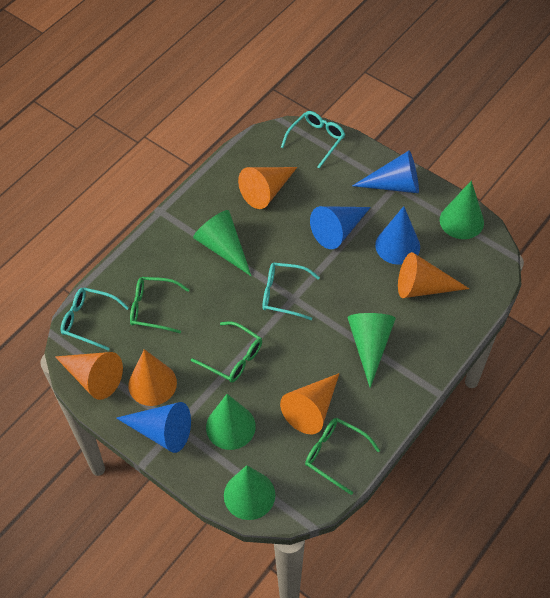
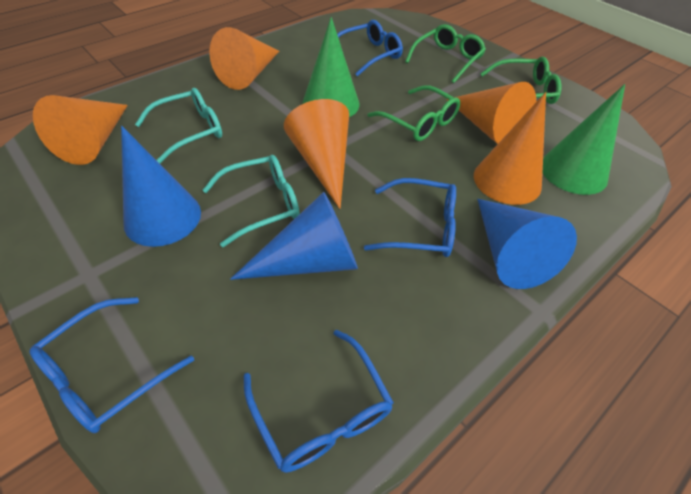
blue cone: [116,402,191,453] [310,206,371,249] [352,150,419,193] [375,206,420,265] = 4 -> [121,126,201,247] [230,192,358,280] [477,199,577,289] = 3
blue glasses: none = 0 -> [29,297,194,433] [244,329,394,473] [337,20,403,76] [364,178,456,257] = 4
green cone: [193,210,251,276] [206,394,256,450] [224,465,275,520] [348,313,396,388] [440,181,484,239] = 5 -> [302,17,359,117] [543,84,625,195] = 2
turquoise glasses: [61,288,129,351] [262,263,320,320] [281,111,345,168] = 3 -> [135,88,222,163] [203,155,300,247] = 2

